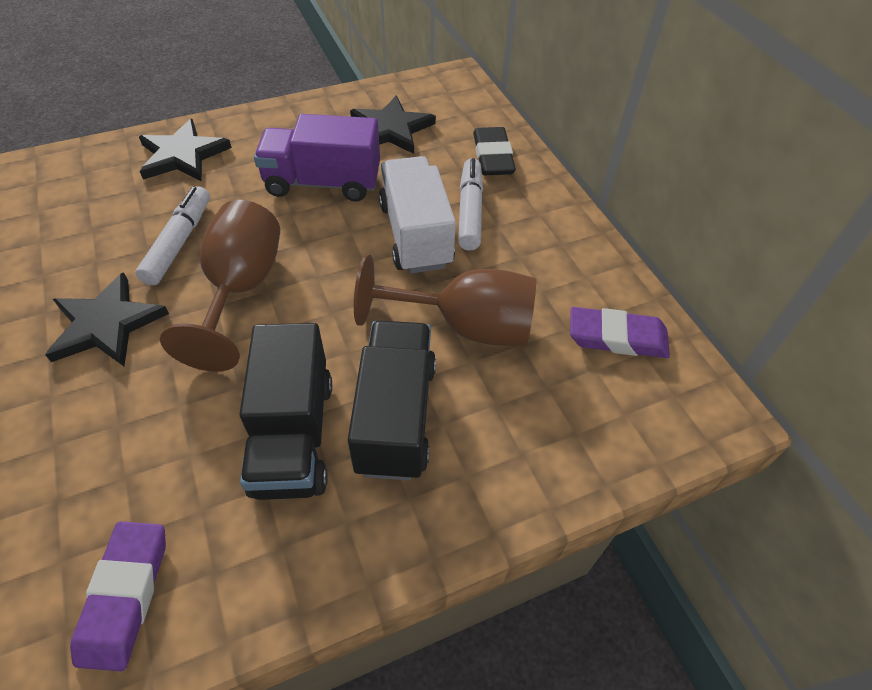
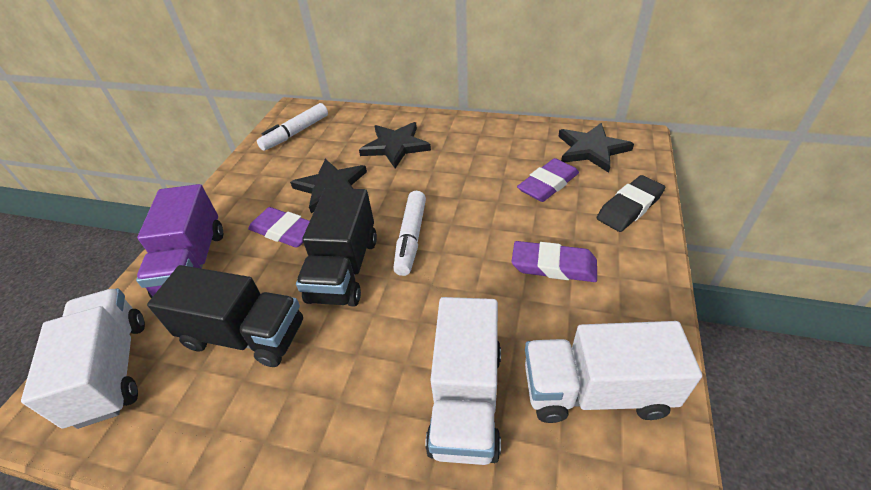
brown goblet: [160,200,280,372] [354,254,536,346] = 2 -> none = 0
purple eraser: [70,521,166,671] [570,307,670,358] = 2 -> [248,207,310,248] [511,241,597,282] [517,158,579,202] = 3
white truck: [379,156,456,273] = 1 -> [21,288,145,429] [425,297,501,465] [525,321,702,423] = 3

